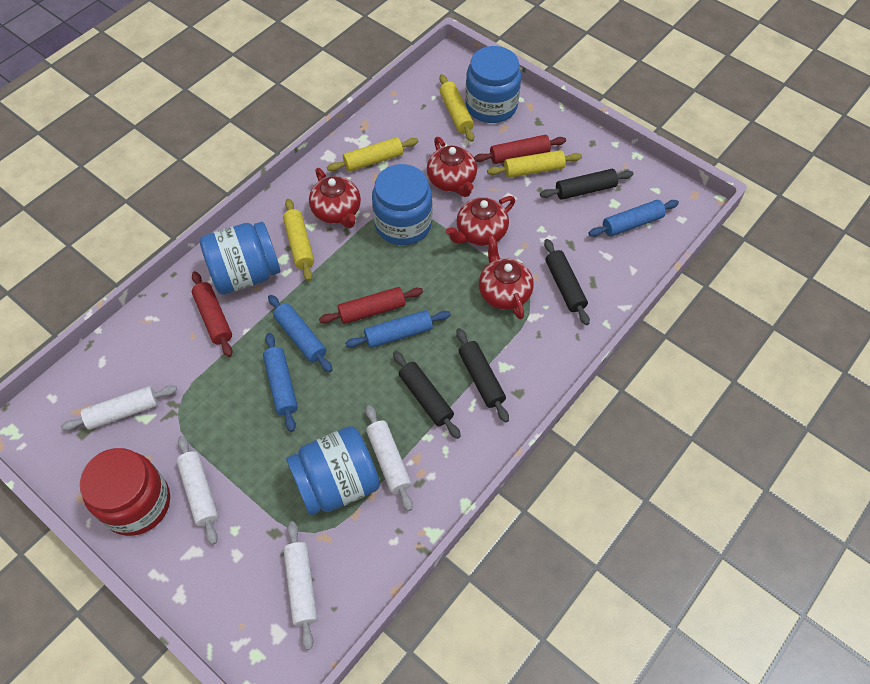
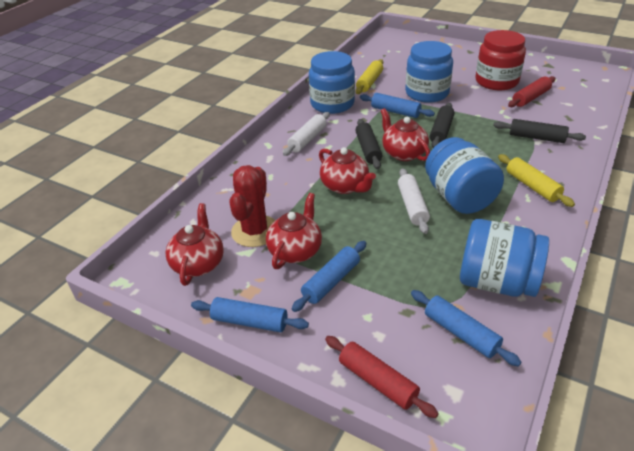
black rolling pin: [393,351,461,439] [456,328,509,423] [540,169,633,200] [544,239,590,325] = 4 -> [355,119,382,169] [430,103,454,148] [493,119,586,143] = 3
red cactus: none = 0 -> [229,165,275,247] = 1
red rolling pin: [192,271,233,357] [319,287,423,324] [474,135,566,164] = 3 -> [325,336,439,418] [508,76,555,107] = 2
white rolling pin: [61,385,177,431] [176,436,218,545] [283,521,317,650] [366,405,413,511] = 4 -> [283,112,330,156] [398,168,430,234] = 2
yellow rolling pin: [283,199,314,281] [327,137,418,172] [439,74,474,142] [487,150,582,178] = 4 -> [355,59,383,94] [498,154,575,207] = 2

